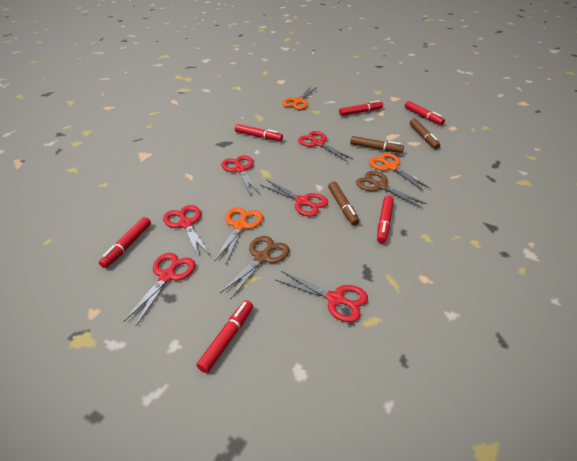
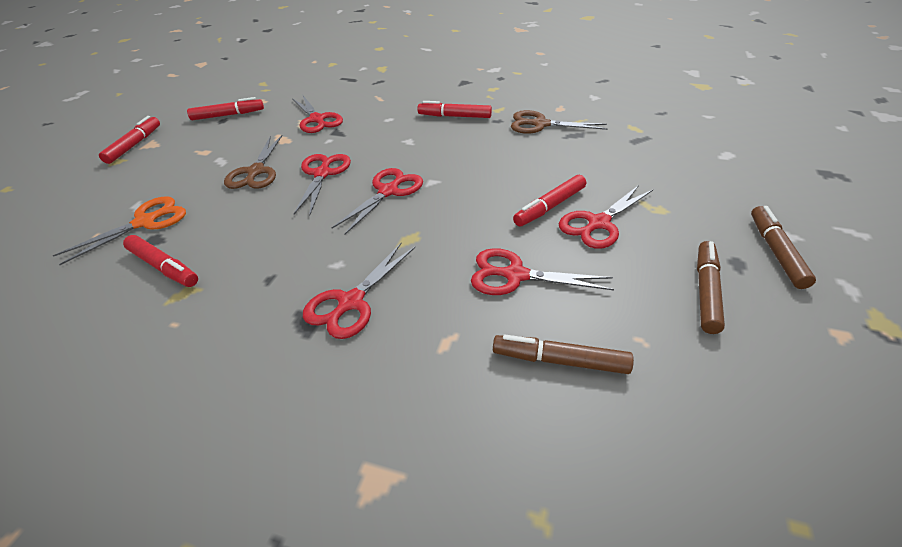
orange scissors: [214,207,263,265] [282,87,317,110] [369,153,430,190] = 3 -> [53,196,186,265] = 1
red marker: [99,217,151,268] [196,300,253,373] [235,124,283,141] [339,100,383,116] [377,196,394,243] [405,101,445,125] = 6 -> [99,116,160,164] [123,235,198,287] [187,97,264,120] [417,101,492,118] [513,175,586,227] = 5

